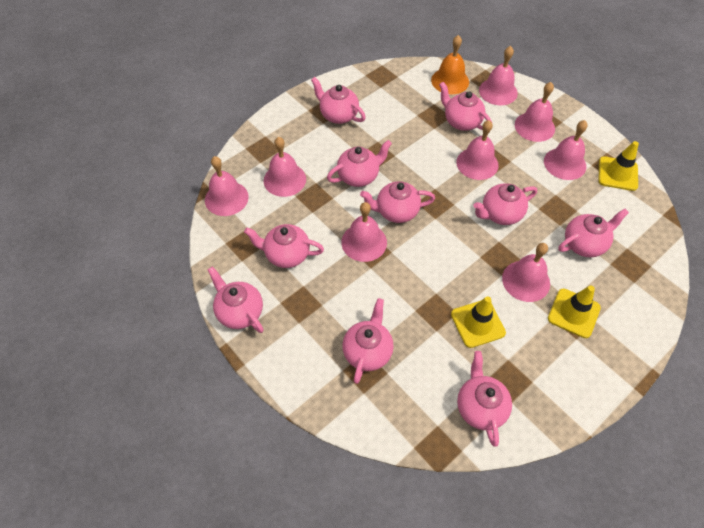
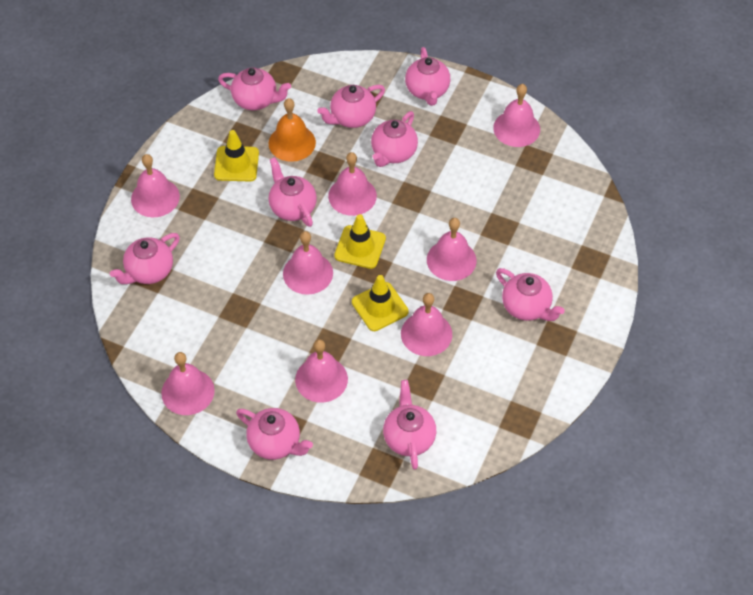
pink teapot: [208,266,264,333] [244,224,324,268] [311,77,366,124] [327,140,392,187] [342,298,394,384] [360,181,435,223] [439,82,492,131] [457,351,512,447] [473,183,537,225] [558,209,629,257] = 10 -> [110,233,180,284] [218,67,291,110] [236,408,313,460] [269,157,317,227] [317,85,385,128] [371,111,418,167] [383,380,436,470] [405,47,451,106] [496,268,565,321] = 9

